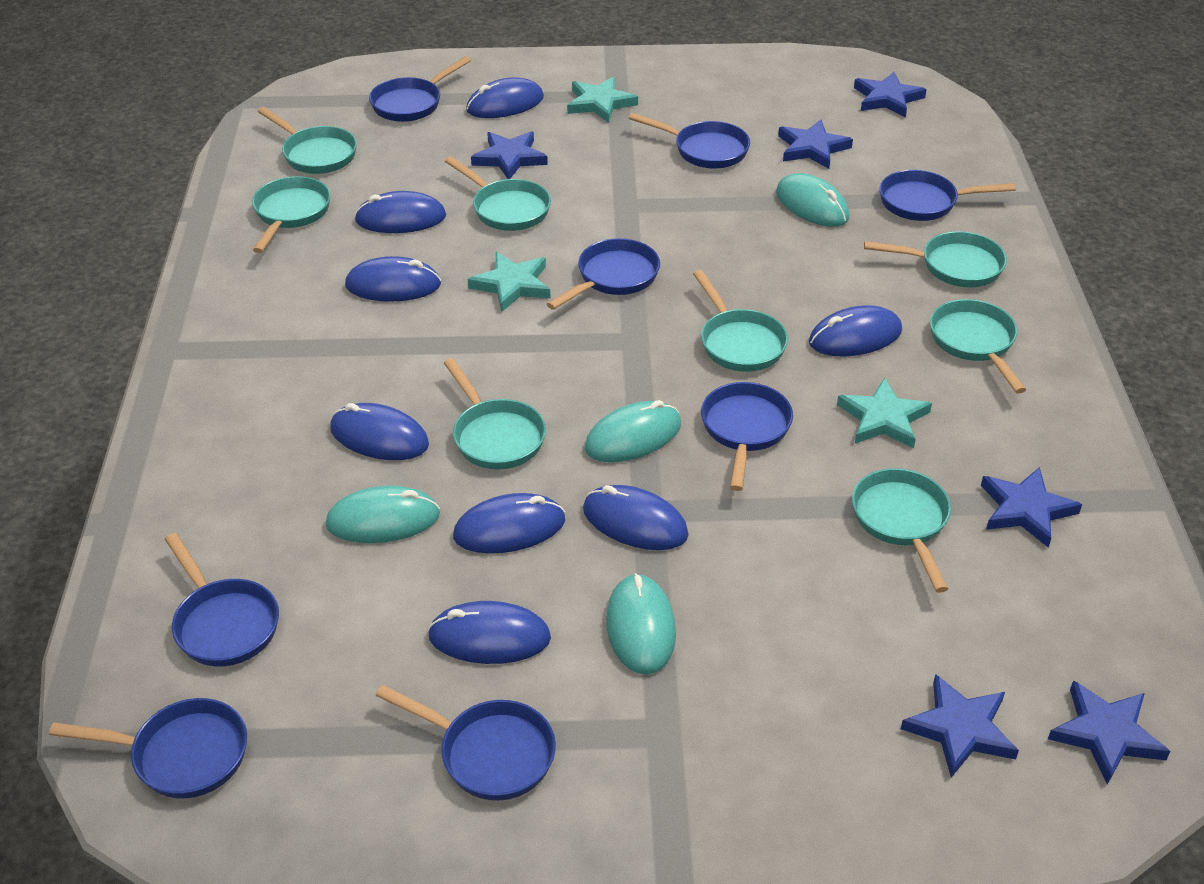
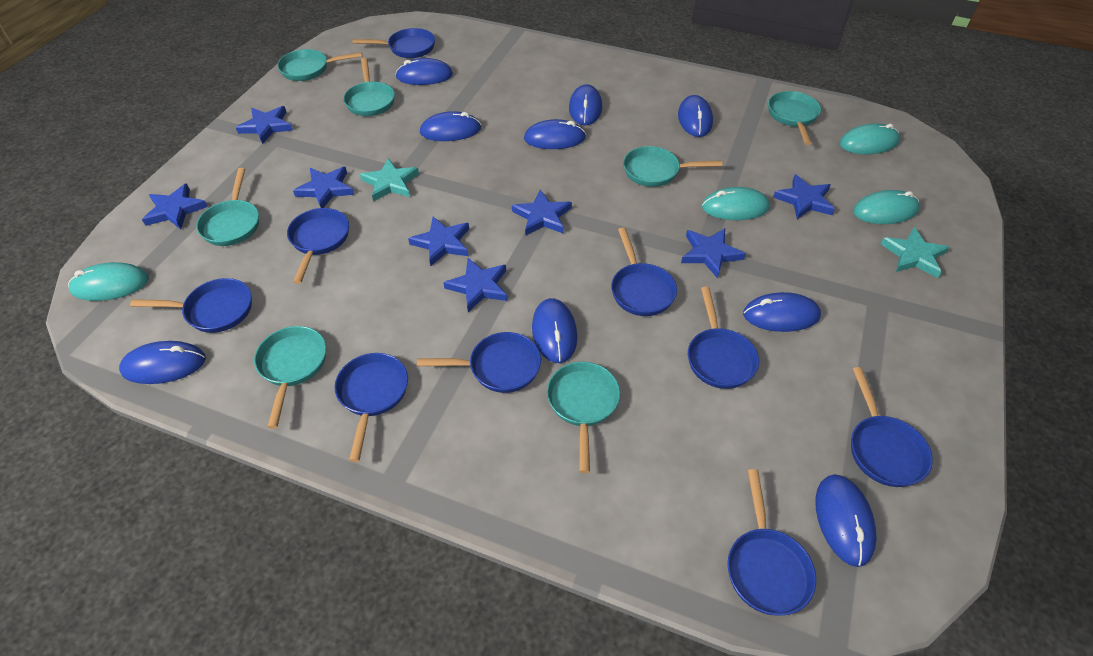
blue mouse: [330,403,429,460] [345,256,441,302] [354,191,446,233] [428,601,551,664] [453,493,565,554] [466,77,544,118] [583,485,689,550] [809,305,902,357] = 8 -> [119,341,206,384] [396,58,453,85] [420,111,481,141] [524,119,586,149] [532,298,577,363] [569,84,602,125] [678,95,713,137] [743,292,821,332] [816,474,877,567] = 9
blue pan: [49,698,247,799] [165,533,279,666] [369,56,471,122] [376,685,556,801] [547,238,660,310] [629,113,750,168] [701,382,793,491] [880,170,1016,221] = 8 -> [130,278,252,333] [287,208,349,284] [335,353,408,462] [352,28,435,58] [417,332,541,393] [611,228,677,316] [688,287,759,389] [728,469,816,616] [851,367,933,487] = 9
blue star: [471,131,548,179] [778,119,853,169] [854,72,927,118] [901,674,1019,778] [981,467,1082,548] [1048,681,1170,785] = 6 -> [142,183,208,230] [236,106,293,144] [293,167,354,208] [408,217,469,266] [443,258,507,312] [512,190,572,236] [681,228,746,278] [773,174,835,219] = 8
turquoise pan: [252,176,331,253] [257,107,357,174] [444,358,546,469] [445,157,551,231] [693,270,788,372] [852,468,951,593] [864,231,1007,287] [930,299,1026,394] = 8 -> [196,168,259,246] [254,326,326,429] [277,49,362,81] [343,58,395,116] [547,362,620,473] [623,146,722,187] [768,91,821,145] = 7
turquoise star: [468,252,551,312] [567,77,638,123] [837,377,932,449] = 3 -> [360,158,419,202] [880,227,949,278] = 2

